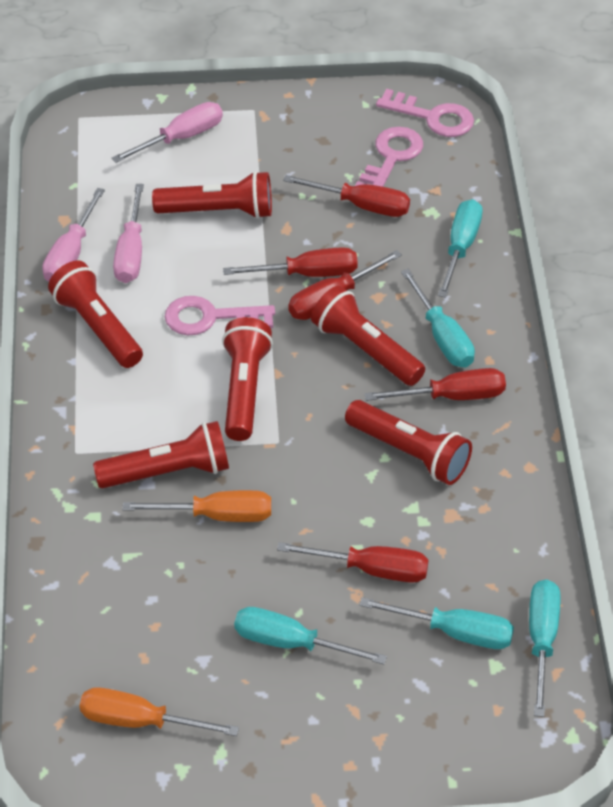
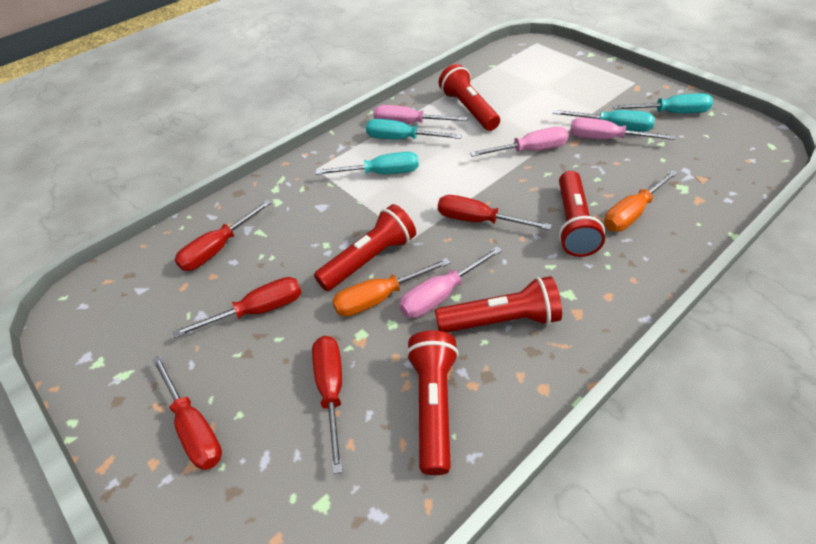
pink key: [165,296,275,335] [355,127,423,187] [376,89,474,137] = 3 -> none = 0
pink screwdriver: [42,188,105,282] [112,102,223,163] [113,184,144,283] = 3 -> [374,105,468,124] [399,246,502,318] [470,127,569,157] [570,117,676,140] = 4
red flashlight: [48,261,143,368] [93,421,229,488] [152,171,272,219] [222,317,273,441] [311,286,425,386] [345,400,472,485] = 6 -> [314,204,416,291] [406,330,459,475] [435,276,562,333] [439,64,500,131] [559,171,605,257] = 5
turquoise screwdriver: [234,607,387,664] [360,597,514,649] [401,269,475,367] [438,199,483,298] [529,579,560,717] = 5 -> [316,152,419,175] [366,119,462,140] [553,110,655,132] [613,93,713,113] = 4

